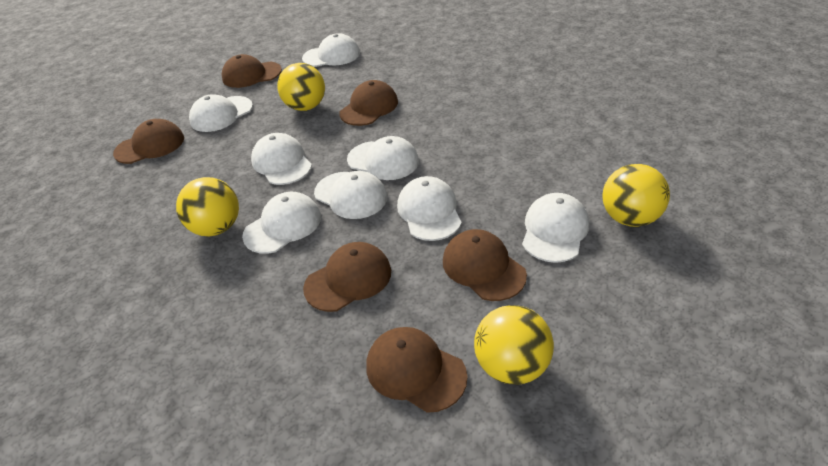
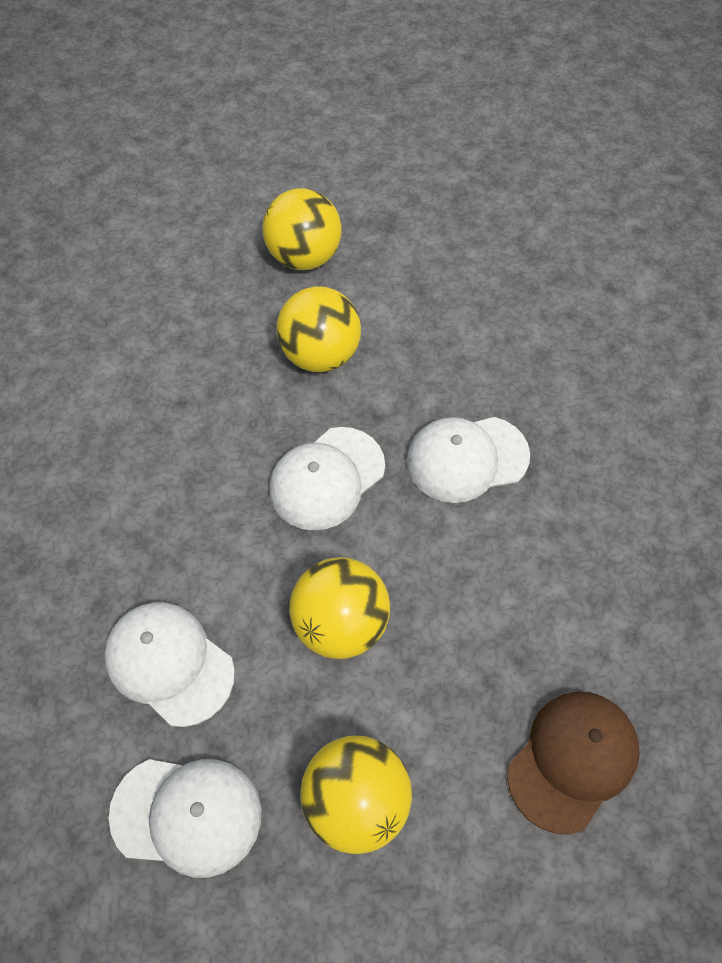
brown cap: [113,119,184,164] [222,54,282,88] [303,242,391,312] [339,80,398,126] [366,327,468,413] [443,229,527,301] = 6 -> [507,692,640,834] = 1
white cap: [189,94,253,132] [242,192,321,254] [251,133,312,185] [302,33,360,67] [314,171,387,219] [347,136,419,180] [397,176,462,241] [522,193,589,263] = 8 -> [104,602,235,727] [109,759,262,878] [269,427,385,531] [407,417,530,503] = 4

